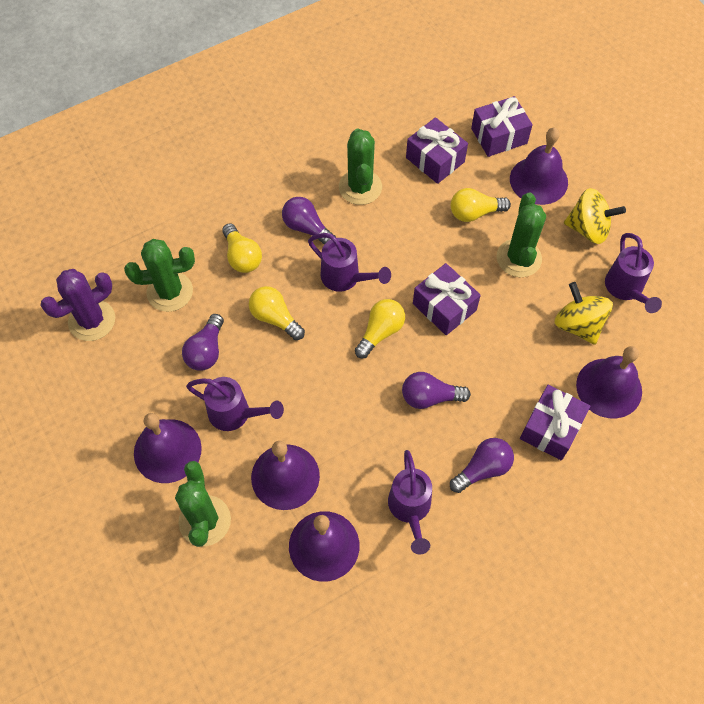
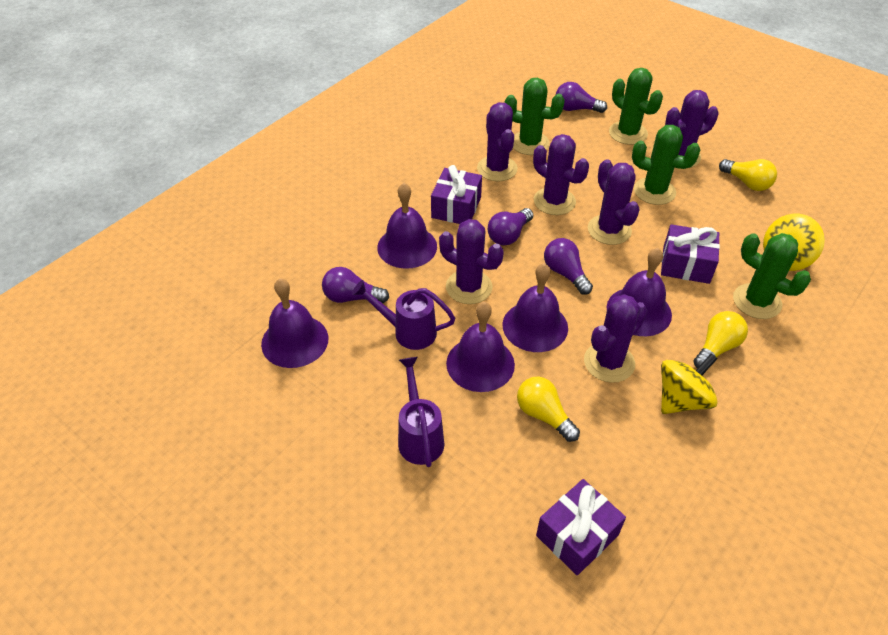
purple cactus: [40,269,115,341] = 1 -> [439,219,504,304] [477,102,518,181] [533,134,589,215] [584,294,647,383] [588,159,640,245] [665,90,719,168] = 6
purple gift: [406,117,468,184] [413,263,481,335] [471,96,533,157] [520,385,590,460] = 4 -> [431,165,482,224] [536,479,626,575] [661,224,720,284] = 3
purple watering can: [186,377,284,431] [308,233,391,292] [388,450,432,555] [605,233,662,313] = 4 -> [352,280,455,350] [398,357,445,467] = 2
yellow light bulb: [222,223,262,273] [249,286,305,340] [355,299,405,358] [451,188,511,222] = 4 -> [517,377,580,442] [694,311,748,368] [719,159,777,191] = 3

